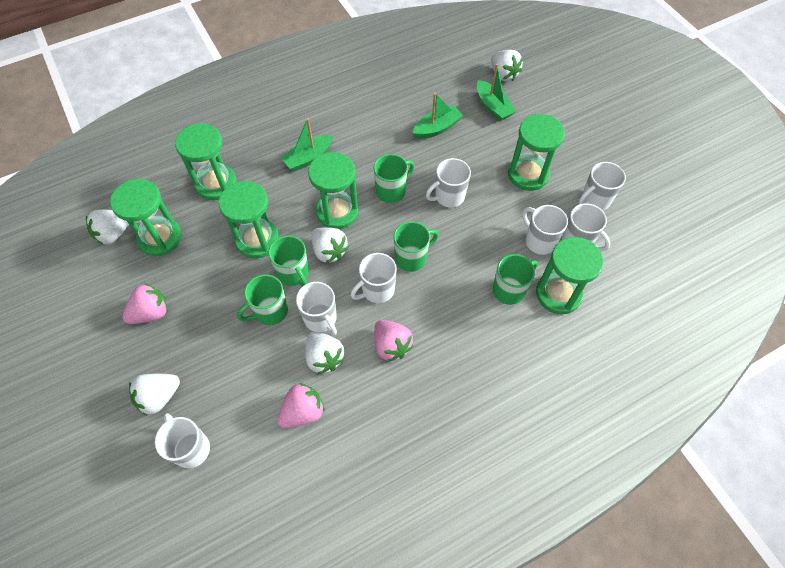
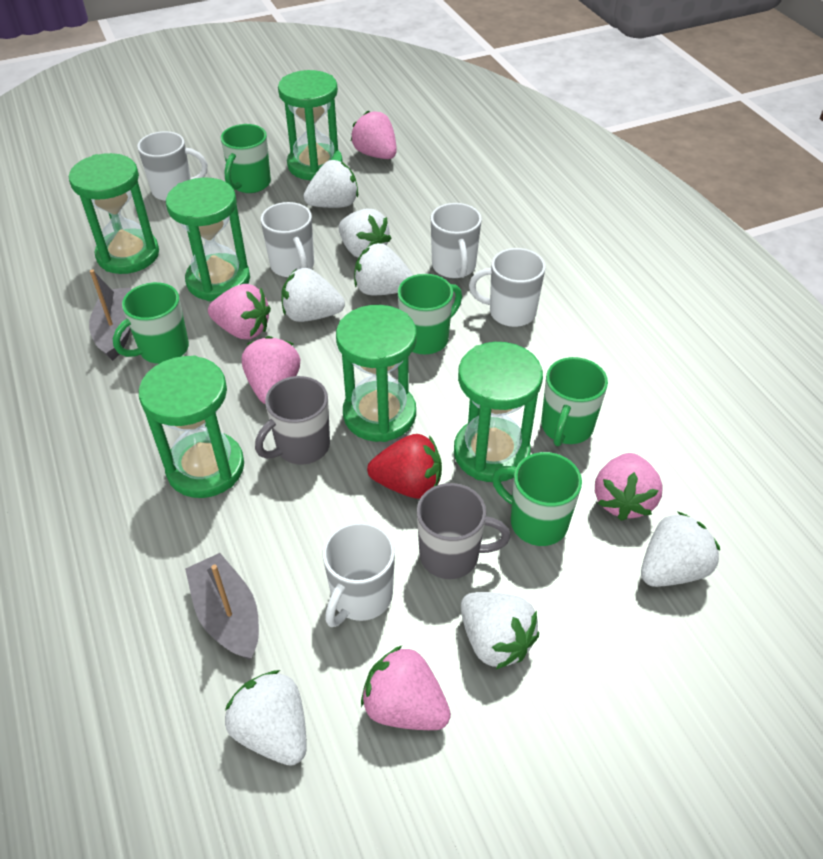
green boat: [281,118,333,171] [413,93,463,139] [477,64,516,121] = 3 -> none = 0
grey boat: none = 0 -> [89,270,131,361] [185,553,259,660] = 2
grey mug: none = 0 -> [255,376,330,465] [417,483,510,579] = 2
pink strawberry: [123,283,168,324] [277,383,325,428] [374,320,413,362] = 3 -> [208,284,271,340] [242,336,300,404] [351,111,397,159] [361,646,451,730] [595,453,663,521] = 5
red strawberry: none = 0 -> [367,434,442,499] = 1
white mug: [155,413,210,468] [296,282,337,336] [351,253,397,303] [426,158,471,207] [522,205,568,255] [562,203,610,251] [579,162,626,211] = 7 -> [137,131,207,201] [261,202,314,277] [323,522,395,627] [431,203,482,278] [469,248,546,327] = 5
white strawberry: [86,210,129,245] [129,374,180,416] [305,332,345,375] [311,227,349,263] [491,50,523,81] = 5 -> [225,670,307,766] [281,268,345,322] [303,160,358,208] [339,208,392,258] [354,243,413,295] [461,592,539,669] [641,511,720,587] = 7

